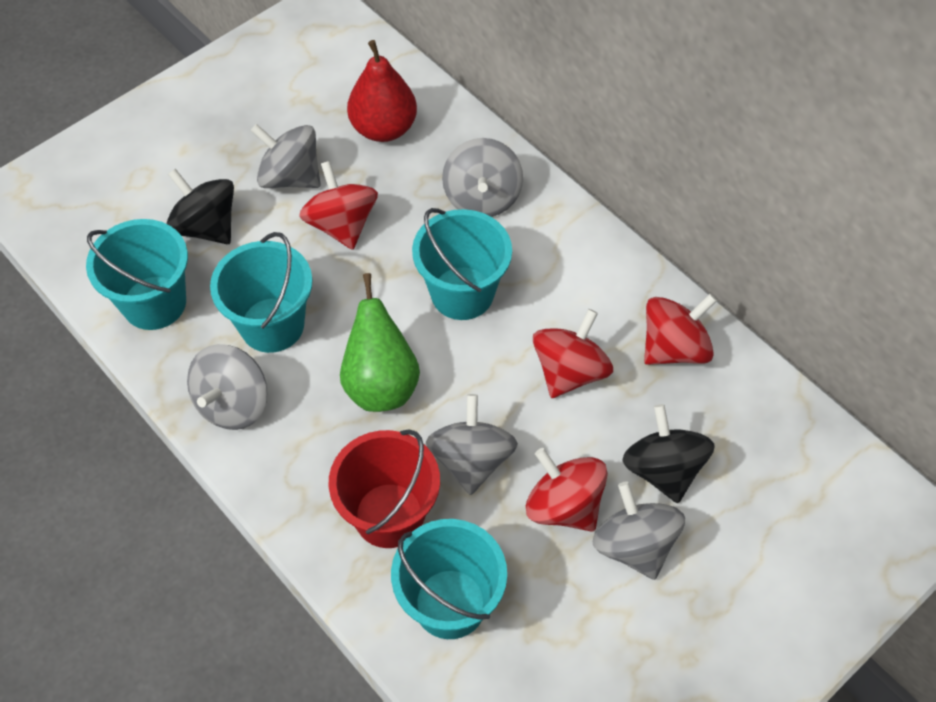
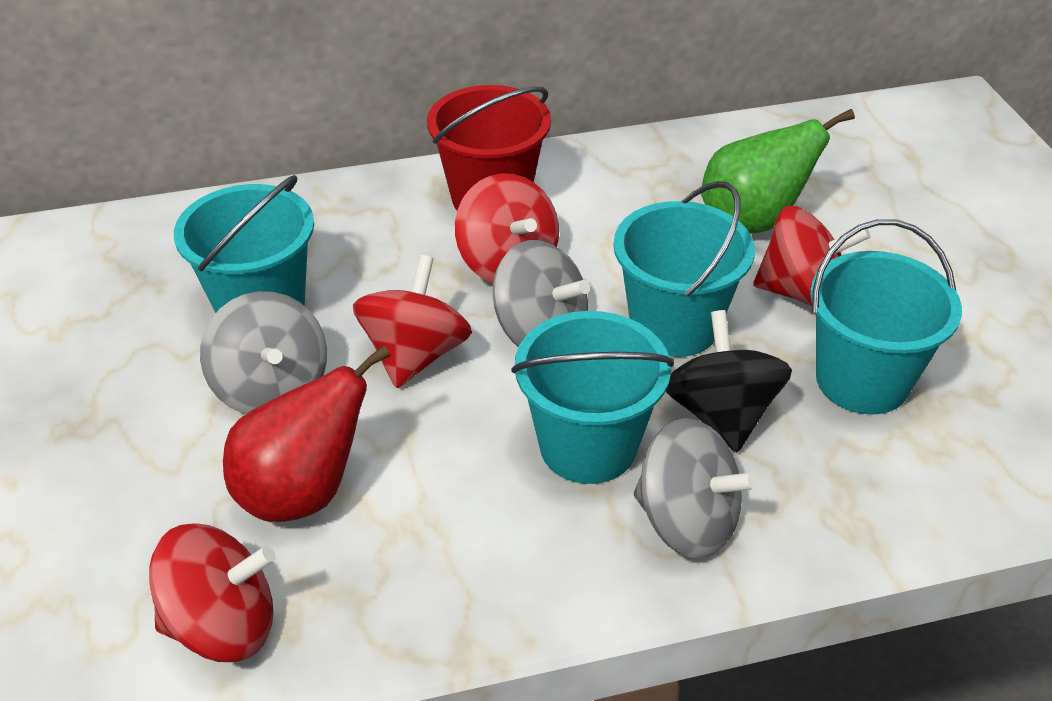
black spinning top: [167,169,234,244] [622,404,715,503] = 2 -> [666,310,792,452] = 1
grey spinning top: [187,344,268,430] [251,124,321,188] [426,394,518,495] [442,138,523,217] [593,481,685,580] = 5 -> [200,291,327,414] [493,240,590,347] [634,418,758,558] = 3

